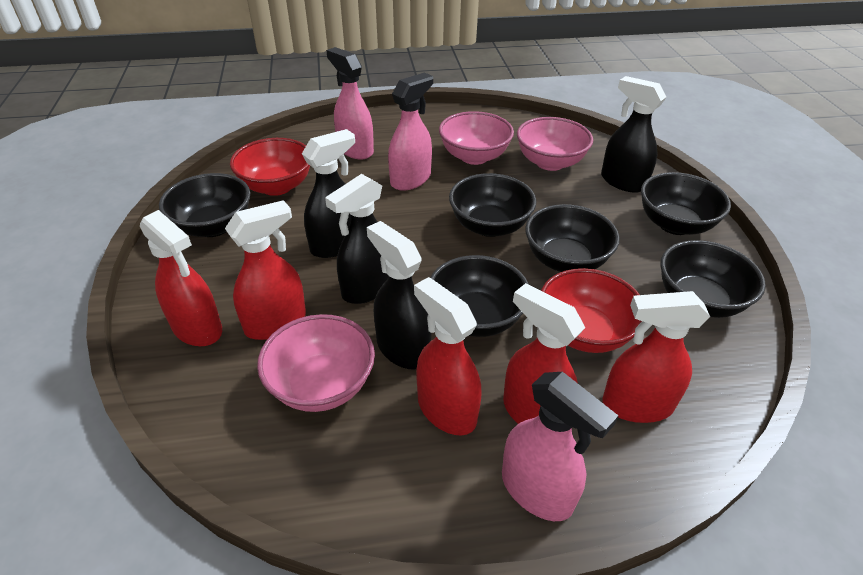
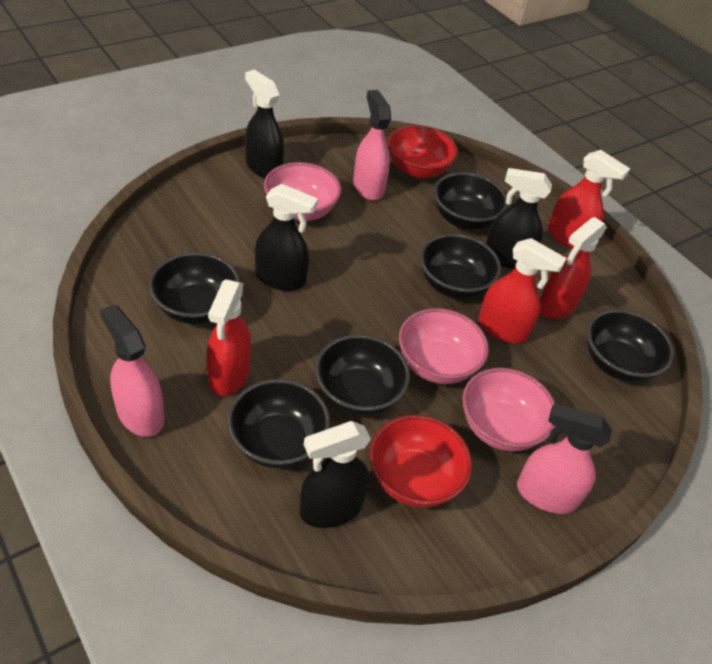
red spray bottle: [140,210,222,346] [225,200,306,340] [414,277,482,435] [503,283,585,424] [602,291,710,423] = 5 -> [206,279,251,396] [478,238,567,343] [540,217,607,319] [548,150,630,249] = 4

